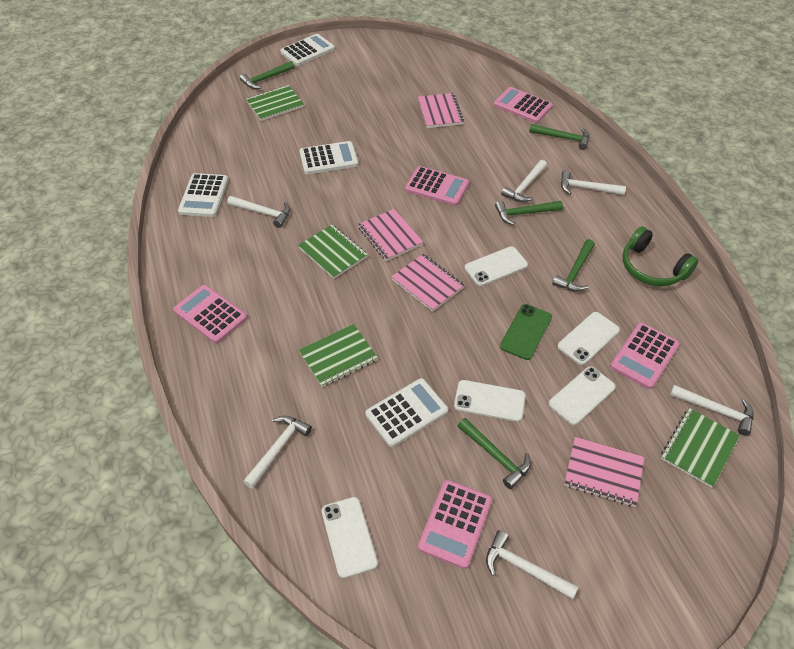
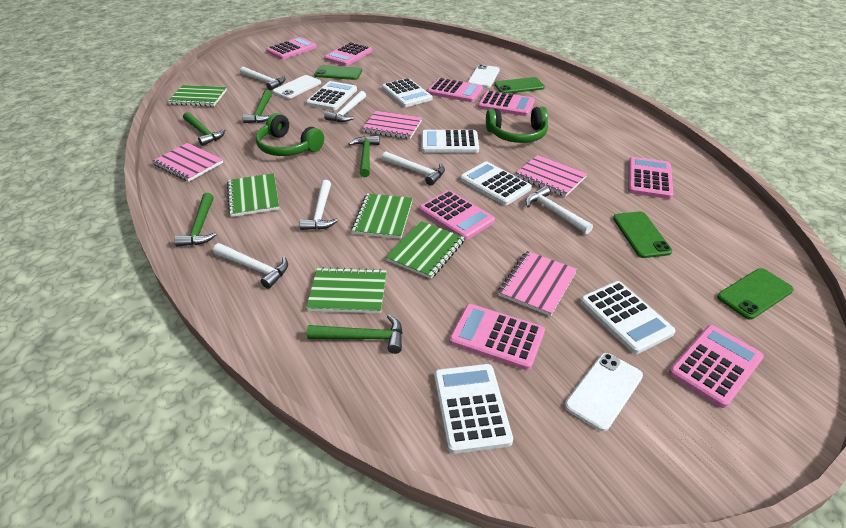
green headphones: [622,226,699,286] = 1 -> [256,113,324,156] [486,107,548,143] = 2
green notebook: [246,85,304,121] [298,225,368,279] [299,324,378,387] [661,408,740,488] = 4 -> [168,85,227,106] [227,173,279,217] [306,267,387,313] [351,193,413,239] [386,221,465,279] = 5
green phone: [500,304,552,360] = 1 -> [314,65,362,80] [494,77,545,93] [613,211,672,258] [717,268,794,320] = 4
pink calculator: [173,285,247,344] [405,166,469,206] [418,480,492,569] [494,87,553,123] [610,323,679,389] = 5 -> [266,37,317,59] [324,42,372,66] [419,190,495,240] [427,78,483,102] [449,304,545,370] [478,91,535,116] [628,157,673,199] [669,325,764,408] = 8
white calculator: [178,173,229,217] [280,34,335,66] [299,141,358,174] [365,378,448,447] = 4 -> [306,81,357,110] [382,78,432,107] [422,130,479,153] [434,364,513,454] [460,162,532,205] [580,281,676,354] = 6
white phone: [322,497,378,578] [454,380,526,422] [465,246,528,286] [549,366,616,425] [557,312,620,365] = 5 -> [273,75,321,99] [468,64,500,88] [565,353,643,431] = 3

